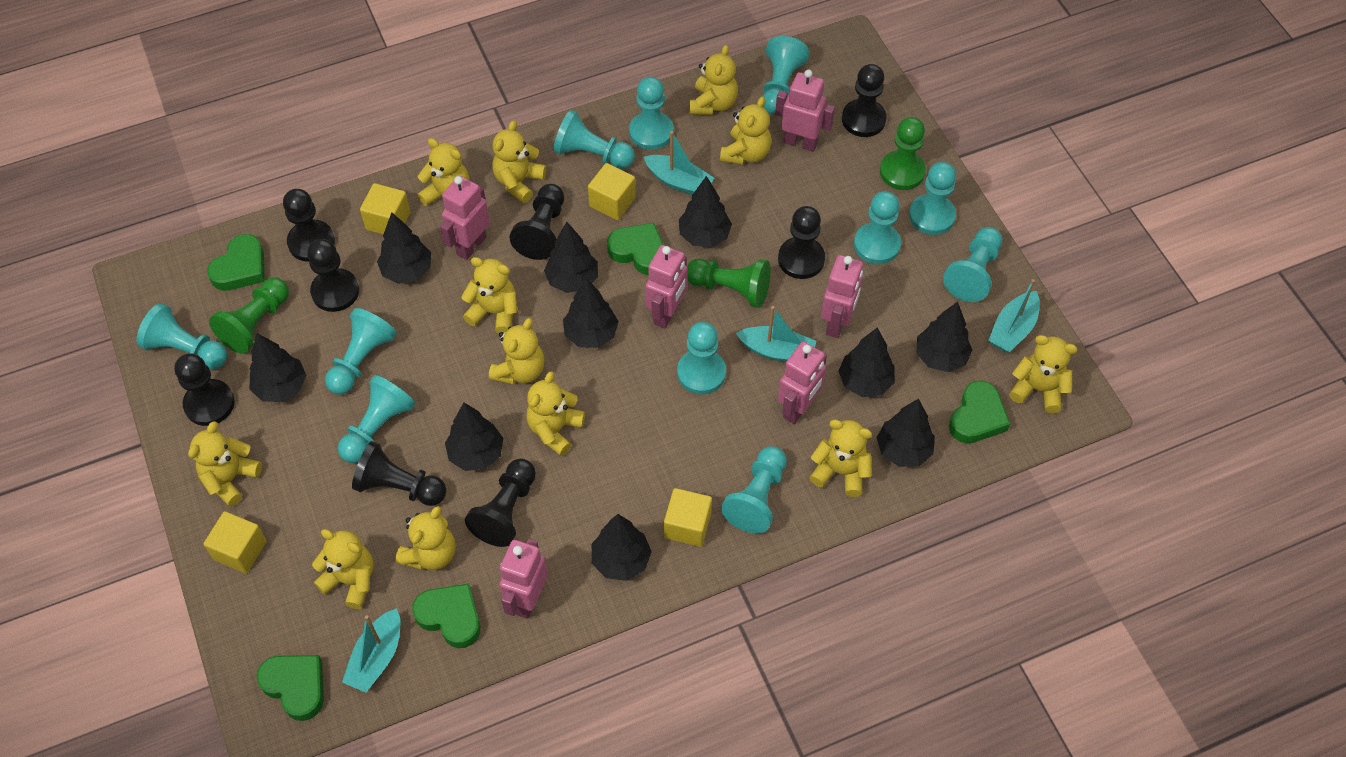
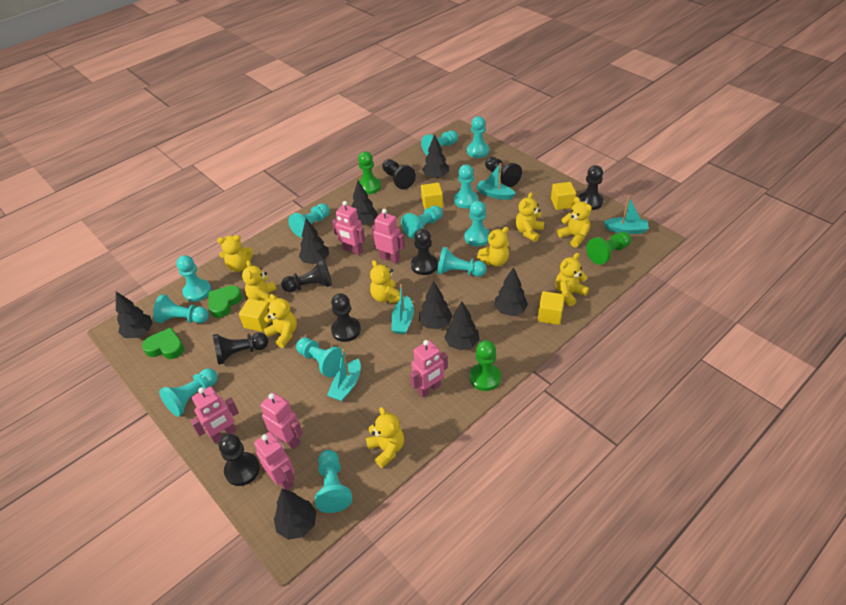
black tree: [249,333,306,402] [377,212,431,284] [445,403,503,471] [544,222,598,293] [563,278,619,348] [592,514,652,581] [679,176,732,247] [838,328,895,397] [877,398,935,467] [917,301,973,372] = 10 -> [116,292,153,338] [274,488,317,540] [299,219,329,264] [351,181,378,225] [419,281,453,329] [422,134,449,179] [444,301,480,350] [494,267,528,316] = 8
green heart: [207,234,265,291] [256,655,324,721] [412,584,480,648] [607,223,664,275] [949,381,1010,443] = 5 -> [142,328,184,359] [208,286,242,318] = 2
turquoise pawn: [136,303,227,370] [325,308,397,395] [338,375,415,463] [553,110,635,169] [629,77,673,150] [677,322,726,394] [721,446,787,533] [763,36,810,114] [854,191,901,264] [909,162,956,235] [943,227,1003,302] = 11 -> [153,294,209,323] [159,368,218,417] [176,255,211,302] [288,203,330,238] [296,337,346,377] [315,450,352,513] [401,206,443,239] [421,130,458,155] [437,247,487,277] [454,164,478,209] [464,201,490,246] [467,116,489,158] = 12
yellow teddy bear: [188,421,262,507] [312,529,374,609] [395,506,456,570] [417,138,470,206] [461,257,517,333] [489,318,545,385] [492,120,546,203] [526,371,585,456] [690,45,738,115] [720,97,771,165] [809,420,872,497] [1009,335,1077,413] = 12 -> [217,235,253,272] [242,260,278,305] [264,294,297,348] [366,407,404,468] [370,260,400,303] [477,227,509,267] [516,192,544,242] [556,253,589,306] [557,197,592,247] = 9

